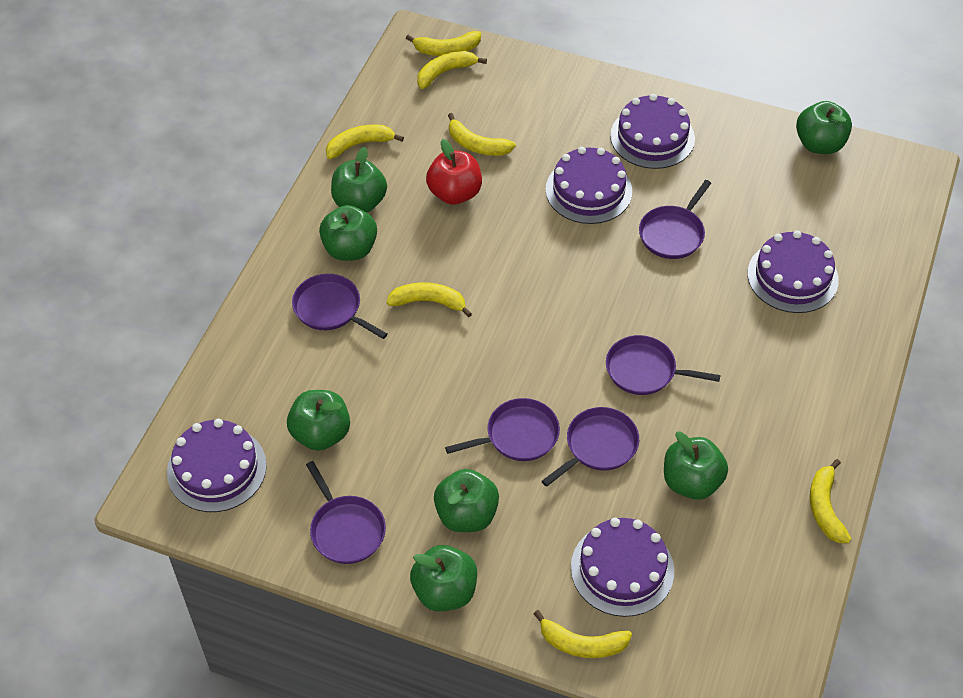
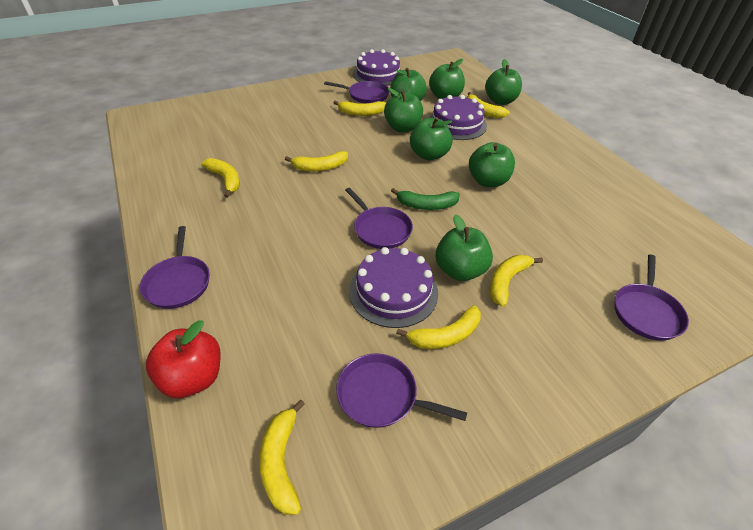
green banana: none = 0 -> [391,188,460,210] = 1
purple cake: [167,419,267,512] [546,147,632,224] [571,518,674,617] [610,94,695,169] [747,230,839,313] = 5 -> [349,247,438,328] [353,49,401,86] [429,95,487,140] = 3
purple pan: [292,274,387,339] [306,461,386,564] [445,398,560,461] [542,407,639,487] [606,335,720,395] [639,180,711,259] = 6 -> [140,226,210,309] [324,81,389,103] [336,353,467,428] [345,188,413,249] [614,255,689,341] = 5

